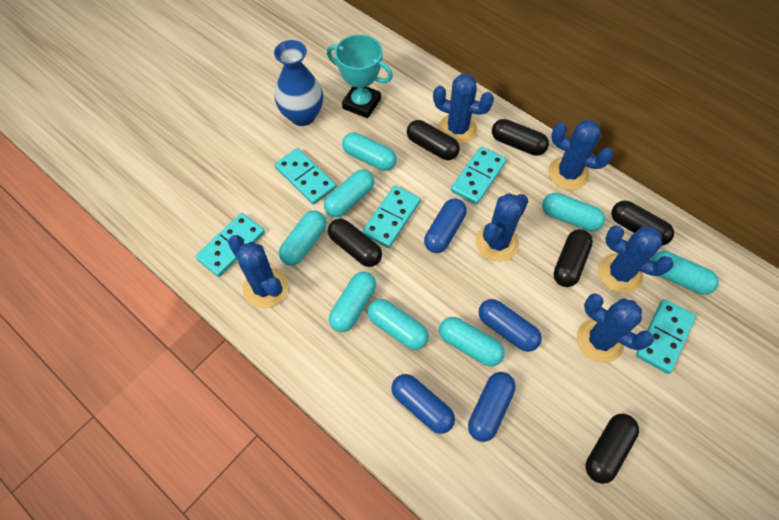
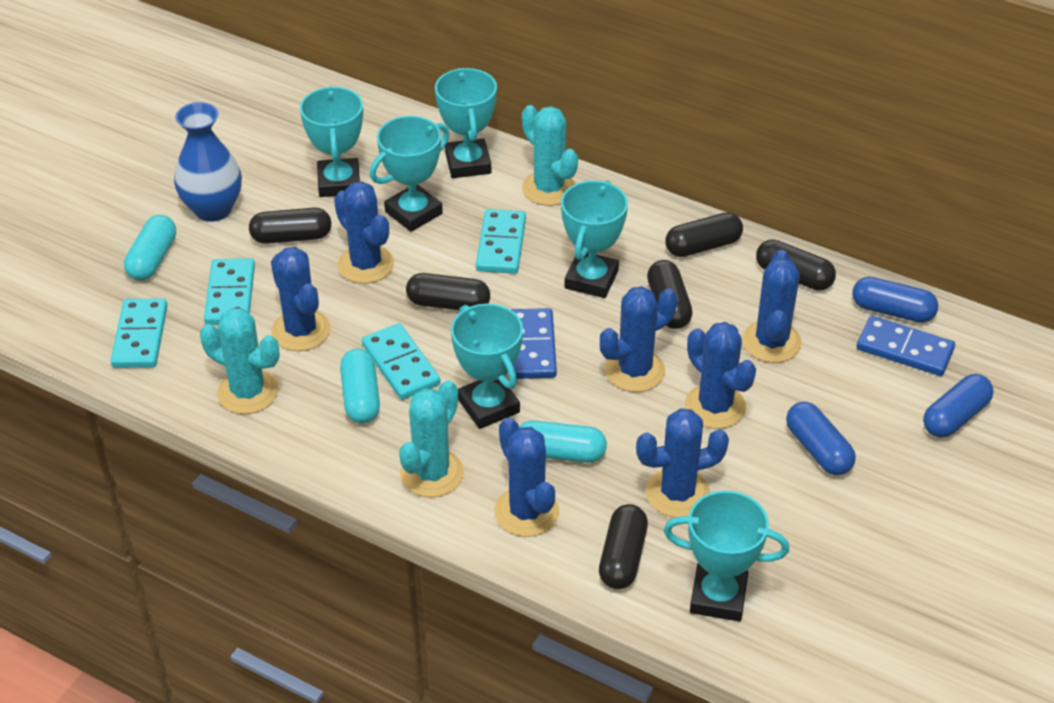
blue cactus: [228,235,288,309] [433,74,494,145] [476,193,528,262] [548,120,613,190] [577,293,654,363] [598,226,674,294] = 6 -> [271,247,330,351] [334,181,394,283] [494,418,559,537] [600,286,677,392] [636,408,729,517] [685,322,756,429] [742,250,802,363] = 7
blue capsule: [391,374,455,434] [424,199,467,253] [468,372,516,442] [478,299,542,352] = 4 -> [786,402,856,475] [852,277,938,323] [923,374,994,438] = 3
blue domino: none = 0 -> [511,308,557,379] [857,316,955,376] = 2
turquoise cactus: none = 0 -> [200,308,280,414] [399,380,464,498] [522,105,578,206] = 3
turquoise capsule: [279,211,326,266] [324,169,374,217] [329,272,376,332] [342,132,397,171] [367,299,429,350] [439,317,505,366] [542,193,605,231] [650,251,719,294] = 8 -> [124,215,176,280] [340,349,380,423] [519,420,607,463] = 3
turquoise domino: [195,213,265,277] [275,148,336,205] [362,186,421,248] [451,146,507,205] [636,299,696,374] = 5 -> [111,299,168,368] [204,258,255,325] [362,323,440,400] [476,209,526,274] = 4
turquoise trophy: [327,34,393,118] = 1 -> [300,86,363,197] [370,116,450,232] [435,68,497,178] [451,304,523,429] [561,181,628,298] [664,490,789,622] = 6

